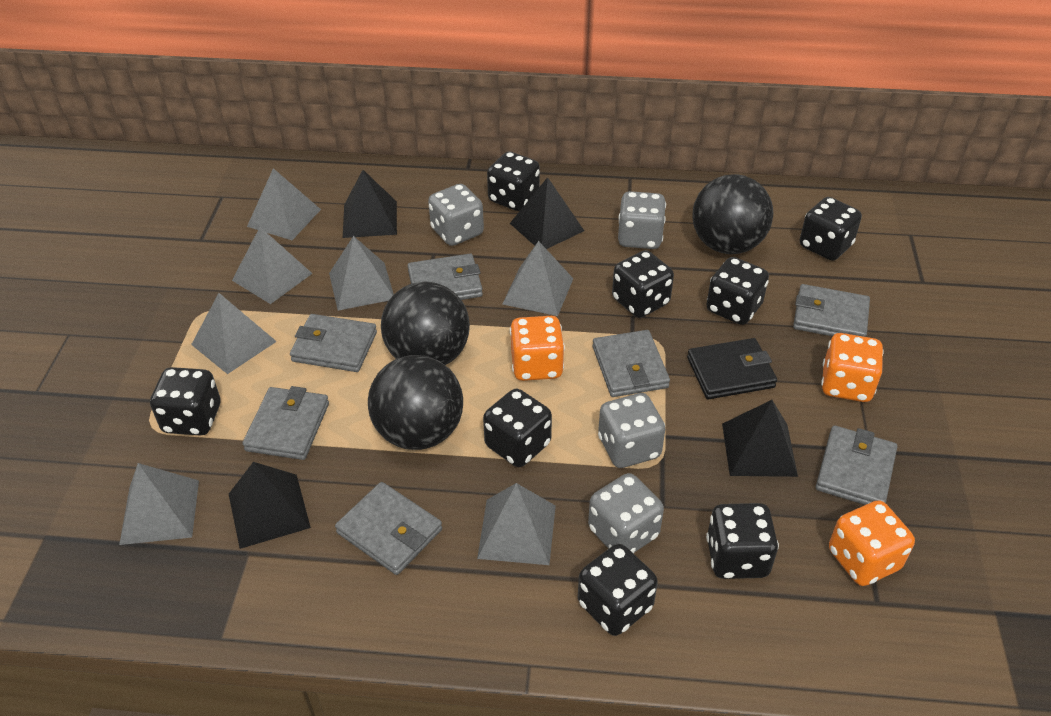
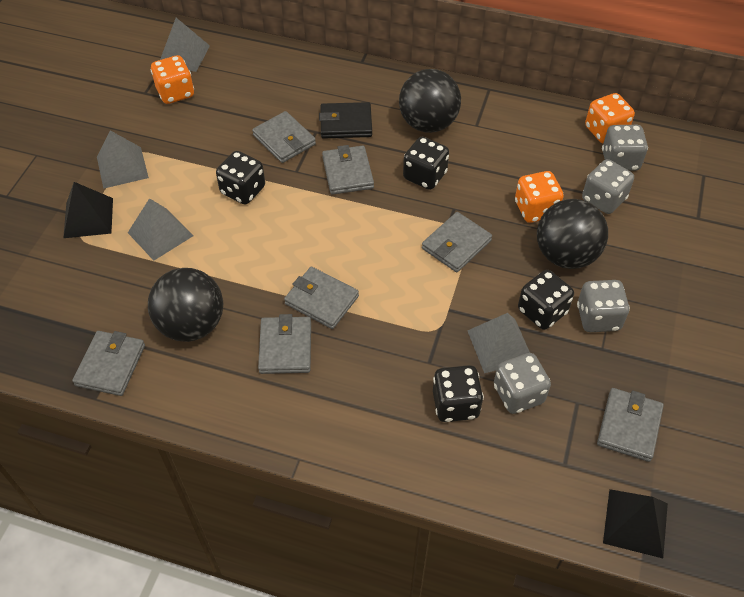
black dice: [150,367,220,435] [483,389,552,467] [487,152,540,211] [578,544,658,636] [612,250,674,318] [706,257,769,325] [706,503,779,579] [800,197,862,261] = 8 -> [216,151,265,204] [403,137,449,190] [433,365,484,422] [518,270,574,330] = 4
black pyramid: [229,462,311,549] [343,170,397,238] [510,177,584,249] [722,400,798,477] = 4 -> [63,182,113,238] [603,489,668,558] = 2
grey pyramid: [119,463,199,545] [191,293,277,374] [232,227,313,304] [247,168,321,240] [329,236,394,311] [477,483,556,565] [502,241,574,316] = 7 -> [97,131,149,189] [128,198,193,261] [160,18,210,72] [467,313,530,373] = 4

